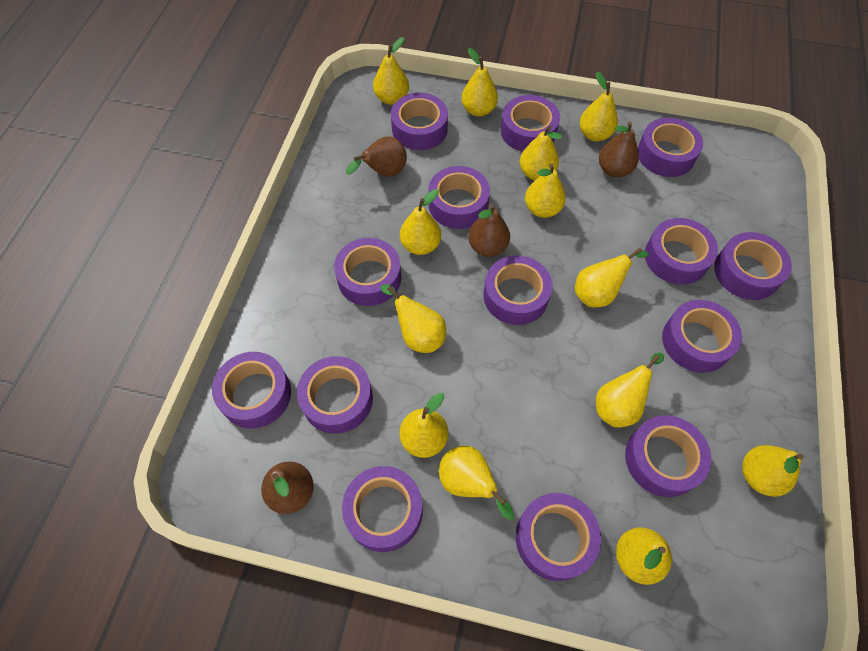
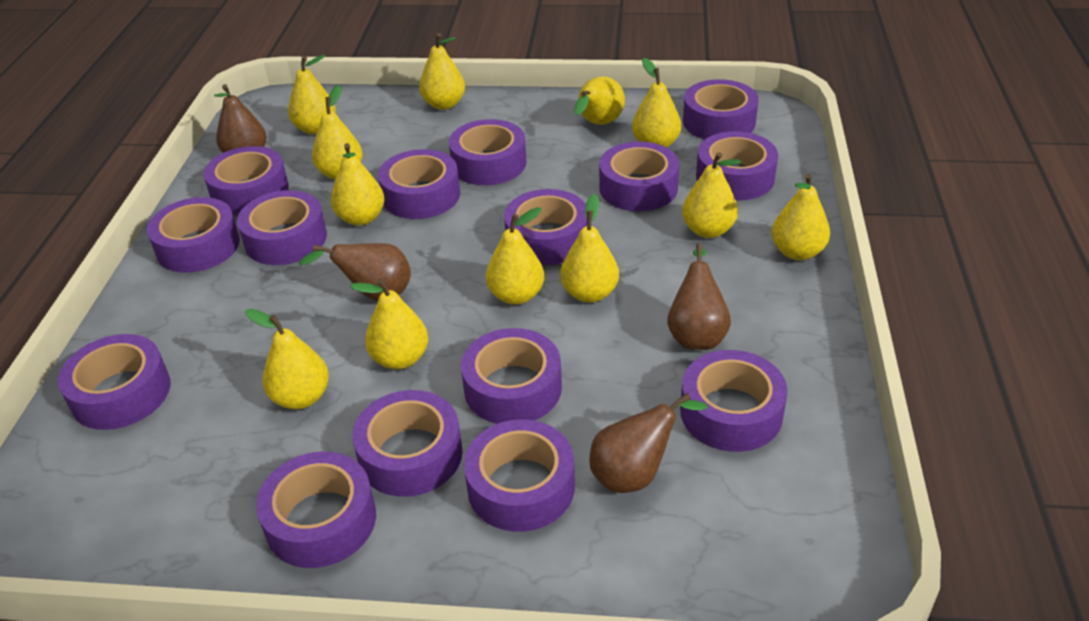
purple tape: [212,352,291,429] [297,356,373,434] [334,238,401,306] [342,466,422,552] [391,93,448,150] [428,166,490,229] [484,255,553,325] [501,95,560,152] [516,493,601,581] [625,415,711,497] [638,118,703,177] [645,218,718,285] [662,300,742,373] [714,232,792,300] = 14 -> [58,334,171,430] [147,197,240,273] [203,146,289,215] [237,190,327,265] [256,451,376,568] [352,390,463,497] [378,149,460,219] [449,119,526,185] [461,328,562,424] [464,419,575,532] [504,189,587,265] [599,141,679,211] [680,350,788,452] [683,79,758,139] [696,131,778,200] = 15
yellow pear: [373,37,409,105] [381,284,446,353] [400,189,441,255] [400,393,448,458] [439,446,514,520] [461,48,498,117] [520,126,562,180] [525,163,566,218] [575,248,649,307] [579,72,618,142] [596,353,664,427] [616,527,672,585] [742,445,804,497] = 13 -> [245,309,329,409] [288,55,336,134] [312,85,363,179] [331,143,385,226] [350,278,428,370] [419,33,465,110] [486,207,544,305] [560,194,619,303] [574,76,625,125] [632,58,681,147] [682,152,741,238] [772,173,830,260] = 12

